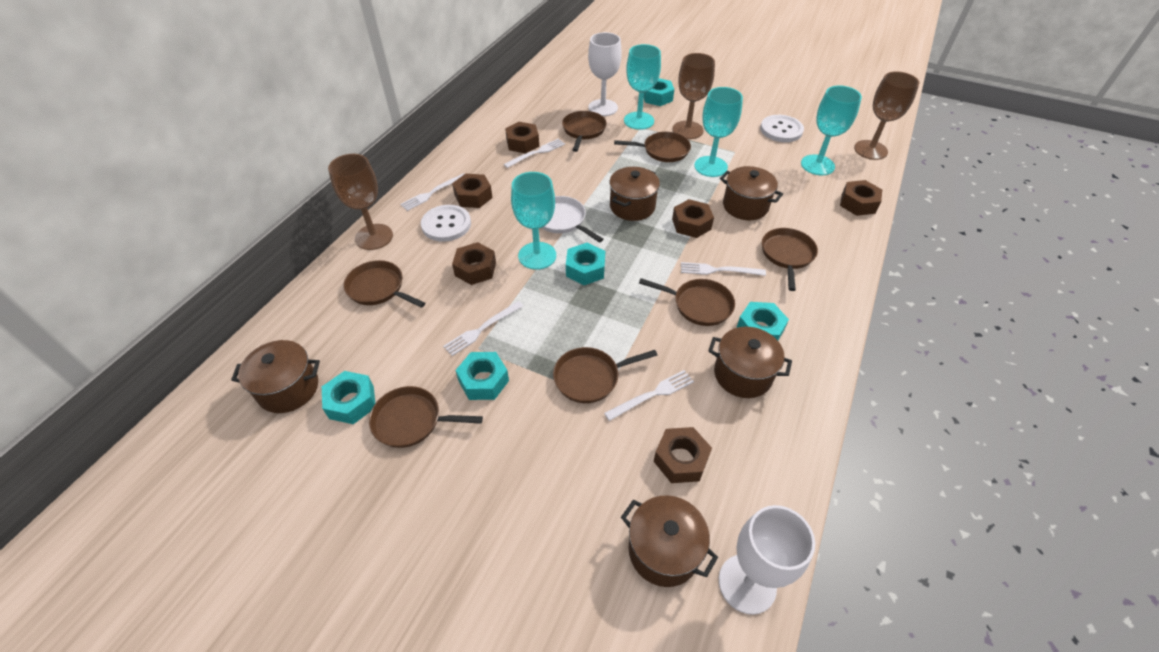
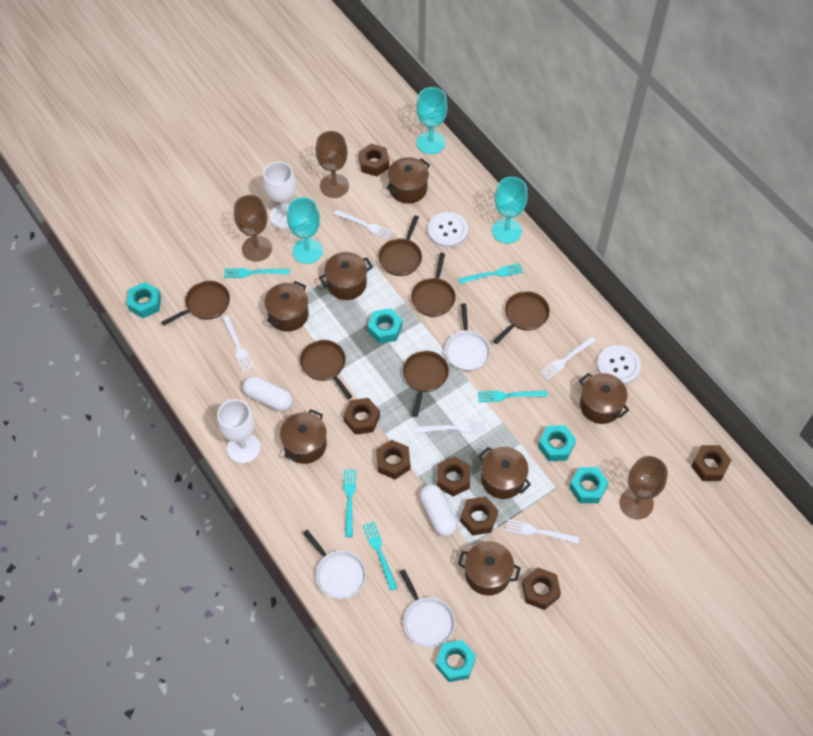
brown nut: [452,174,493,208] [452,242,496,285] [505,122,539,154] [654,427,712,483] [672,199,714,238] [840,180,882,216] = 6 -> [343,398,380,435] [359,144,389,176] [376,440,410,479] [437,456,471,496] [460,497,498,536] [522,568,561,610] [691,445,731,481] = 7
brown pan: [343,260,425,308] [369,386,483,448] [553,347,657,403] [562,111,607,152] [614,132,691,162] [639,278,735,326] [762,228,818,291] = 7 -> [161,281,230,325] [300,340,352,399] [378,215,422,276] [403,351,449,417] [411,253,456,317] [493,291,550,344] = 6
brown pot: [231,340,320,413] [609,167,660,221] [621,495,718,587] [708,327,792,398] [720,166,783,220] = 5 -> [264,281,309,332] [280,409,327,464] [319,252,373,300] [386,157,430,204] [458,541,521,595] [479,447,531,499] [579,373,629,424] = 7
turquoise fork: none = 0 -> [224,268,290,278] [344,469,356,537] [363,521,397,591] [458,263,523,284] [478,391,548,402] = 5
turquoise goblet: [511,172,556,270] [624,44,661,130] [694,87,743,177] [801,85,862,175] = 4 -> [287,197,323,264] [416,87,448,154] [492,177,528,244] = 3
white capsule: none = 0 -> [243,376,293,411] [420,484,458,537] = 2
white pan: [542,196,603,243] = 1 -> [303,530,366,599] [400,569,455,647] [445,303,491,371] = 3

